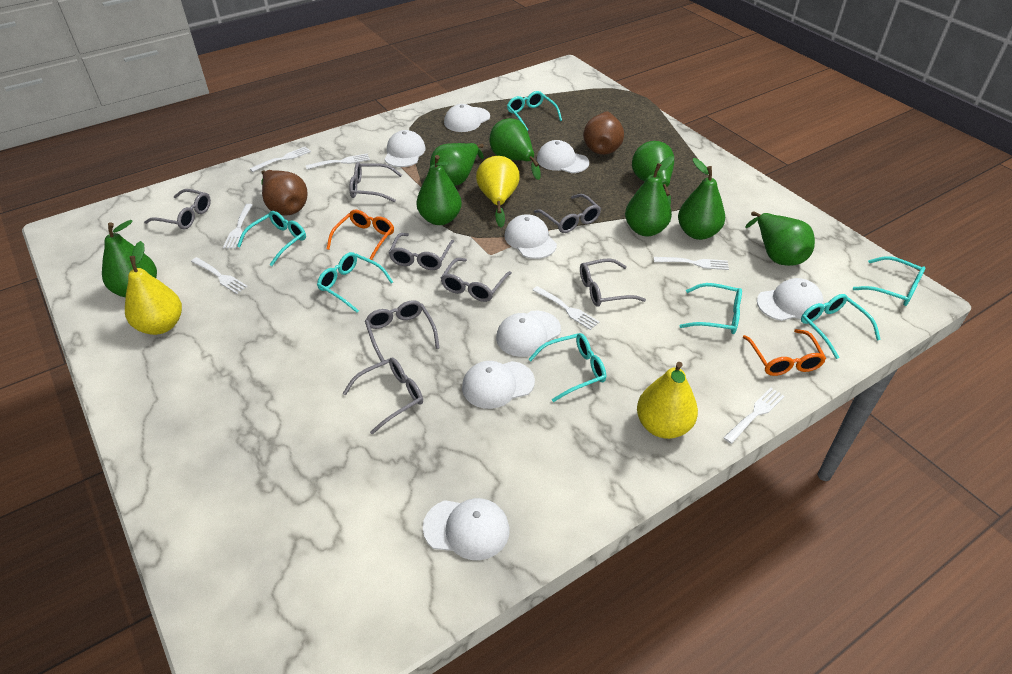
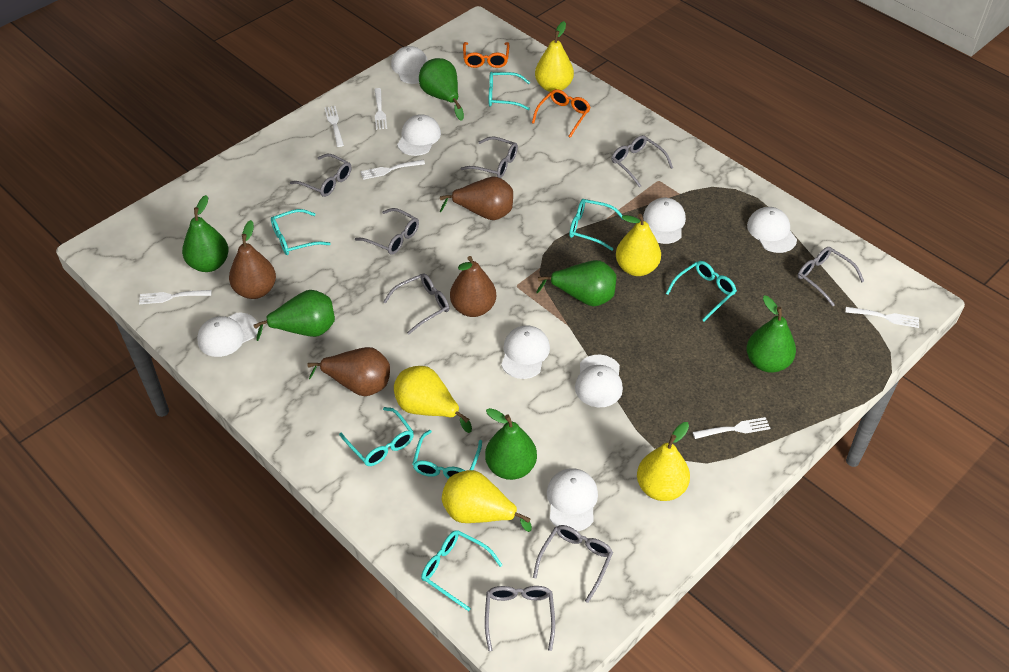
brown pear: [261,170,308,215] [583,111,624,155] = 2 -> [229,220,276,299] [307,347,390,396] [440,177,513,220] [450,256,496,317] = 4
green pear: [102,220,157,297] [416,155,462,225] [430,143,484,186] [490,118,541,180] [625,156,674,236] [632,141,674,205] [678,158,725,240] [745,211,815,266] = 8 -> [182,195,229,272] [253,290,335,341] [419,58,464,121] [485,408,537,480] [536,260,617,306] [746,296,796,373] = 6
white fork: [191,257,248,294] [223,204,252,249] [250,146,311,172] [306,153,370,169] [532,286,599,330] [654,257,729,270] [723,388,785,444] = 7 -> [139,290,212,304] [325,106,344,147] [361,160,425,180] [374,88,387,130] [693,417,770,439] [845,307,919,328] = 6
yellow pear: [125,241,182,335] [476,156,520,228] [637,362,698,439] = 3 -> [394,366,472,433] [442,470,532,532] [535,21,574,92] [616,214,661,276] [637,422,690,501] = 5

